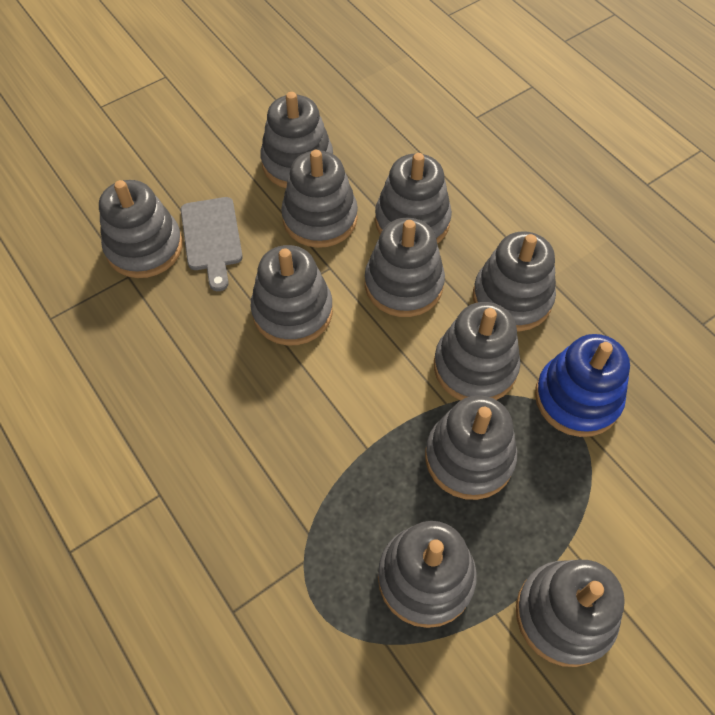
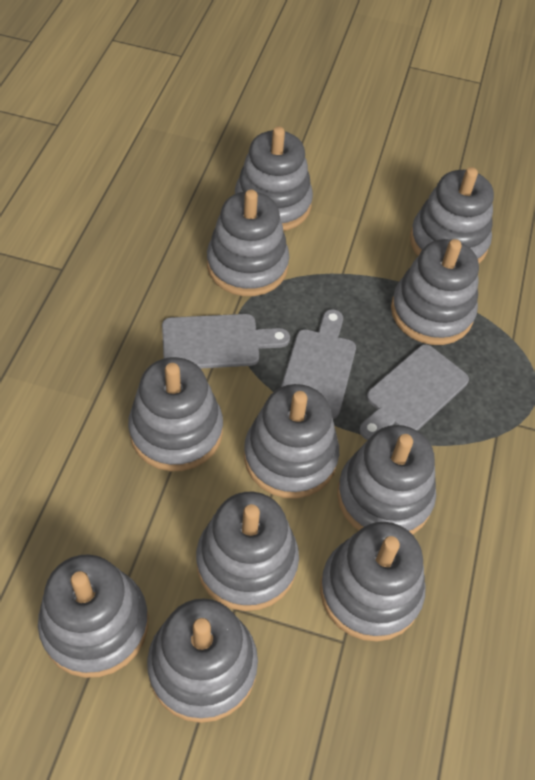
blue stacking toy: [535,334,630,437] = 1 -> none = 0
grey cutting board: [181,197,243,291] = 1 -> [162,314,290,369] [281,309,356,419] [359,344,469,440] = 3

